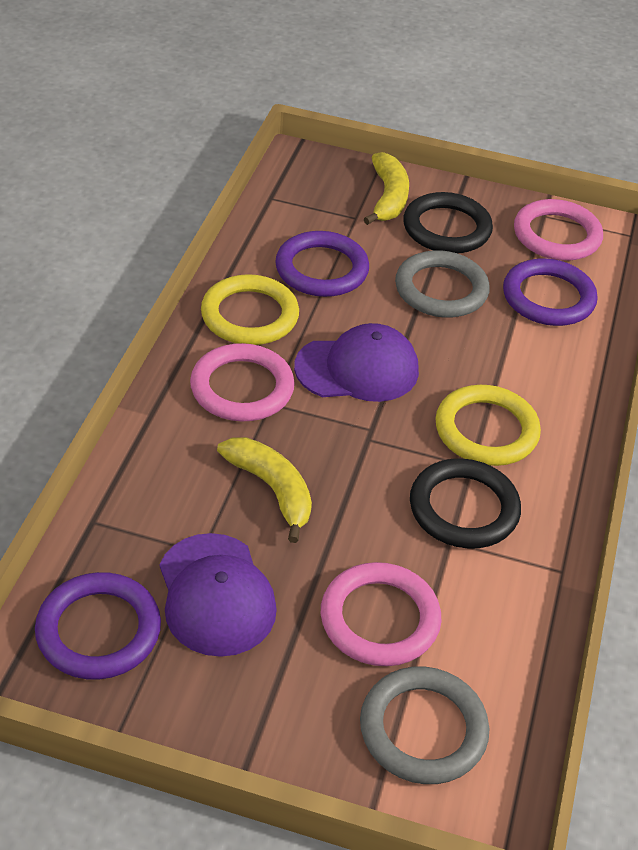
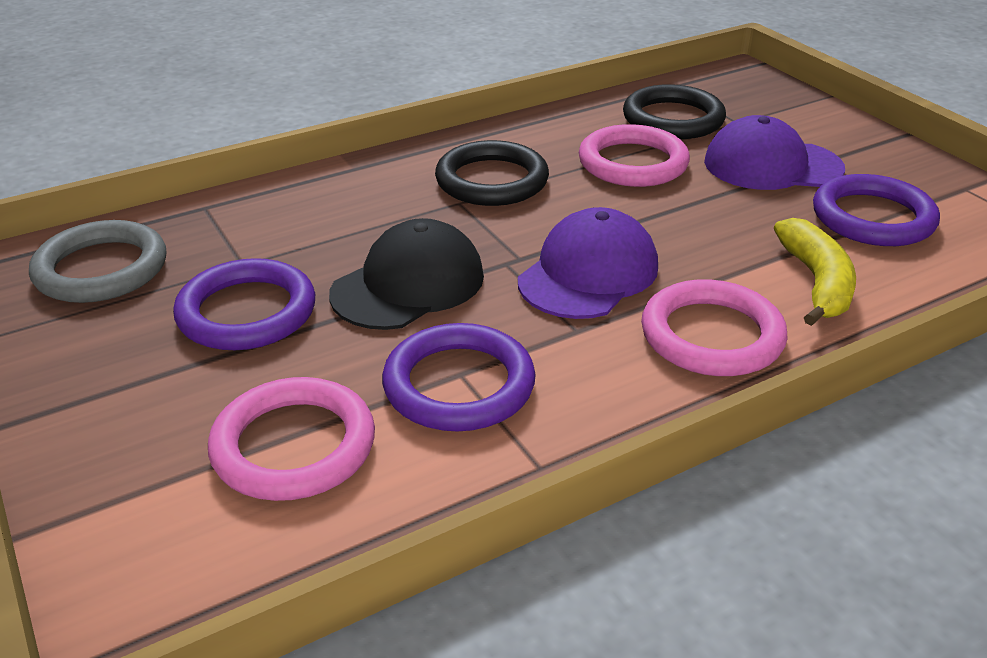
black cap: none = 0 -> [329,218,484,330] = 1
grey ring: [360,667,489,784] [395,250,490,318] = 2 -> [29,220,166,303] = 1
yellow banana: [217,437,312,543] [364,152,409,225] = 2 -> [774,218,856,326] = 1
yellow ring: [201,274,299,345] [435,385,541,466] = 2 -> none = 0

